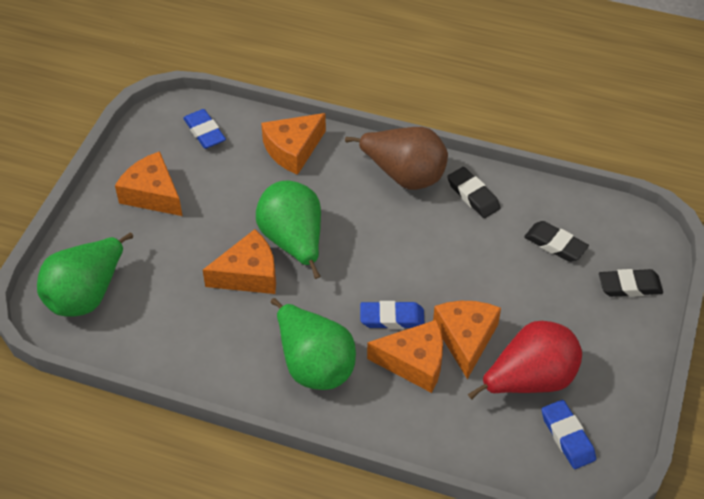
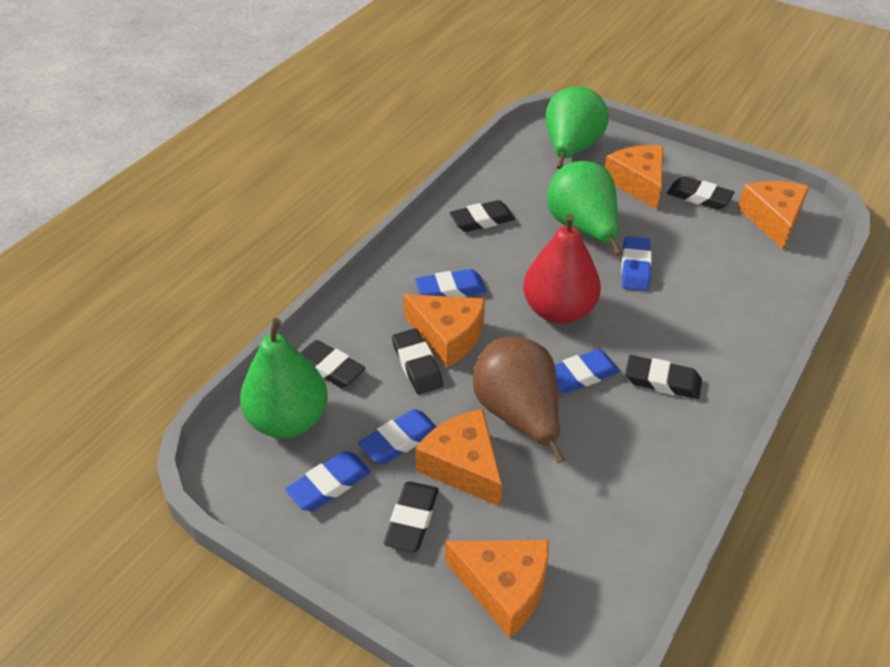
black eraser: [447,167,500,218] [524,221,589,262] [599,269,663,297] = 3 -> [300,340,365,388] [384,481,438,552] [392,328,443,394] [449,200,515,232] [625,355,702,399] [667,176,735,209] = 6
blue eraser: [183,109,226,149] [360,301,425,329] [542,400,596,469] = 3 -> [285,451,371,511] [358,409,437,464] [415,269,487,297] [555,349,620,393] [621,236,651,291] = 5

